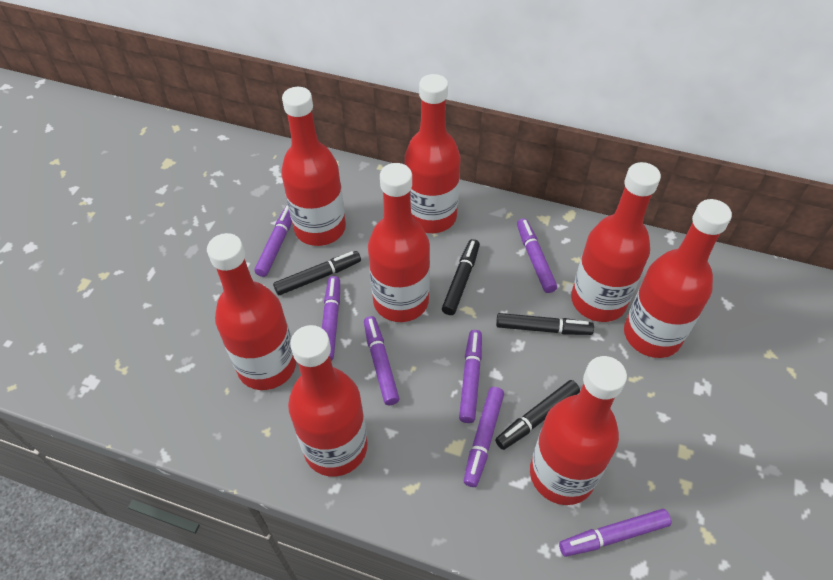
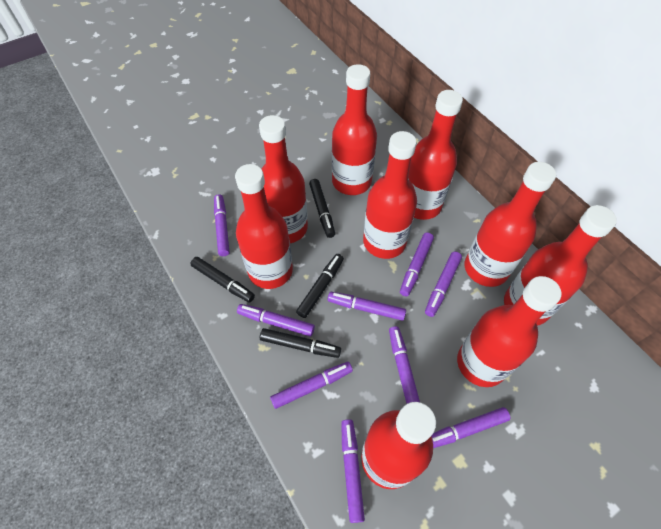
purple marker: [254,205,292,277] [322,276,340,361] [364,316,399,405] [459,330,482,423] [464,387,504,487] [517,218,557,293] [559,509,671,557] = 7 -> [214,194,230,256] [237,304,315,337] [270,362,353,409] [328,292,406,321] [341,419,365,523] [389,326,420,404] [400,233,434,296] [425,252,462,317] [432,407,510,448] = 9
red bottle: [207,233,296,390] [281,87,346,246] [288,325,368,477] [368,163,430,322] [404,74,460,233] [530,356,627,505] [571,162,661,322] [624,199,732,358] = 8 -> [235,164,293,289] [259,115,308,243] [332,64,377,195] [361,402,436,489] [363,131,417,259] [408,90,463,220] [457,276,562,387] [465,162,556,287] [504,205,617,325] = 9

